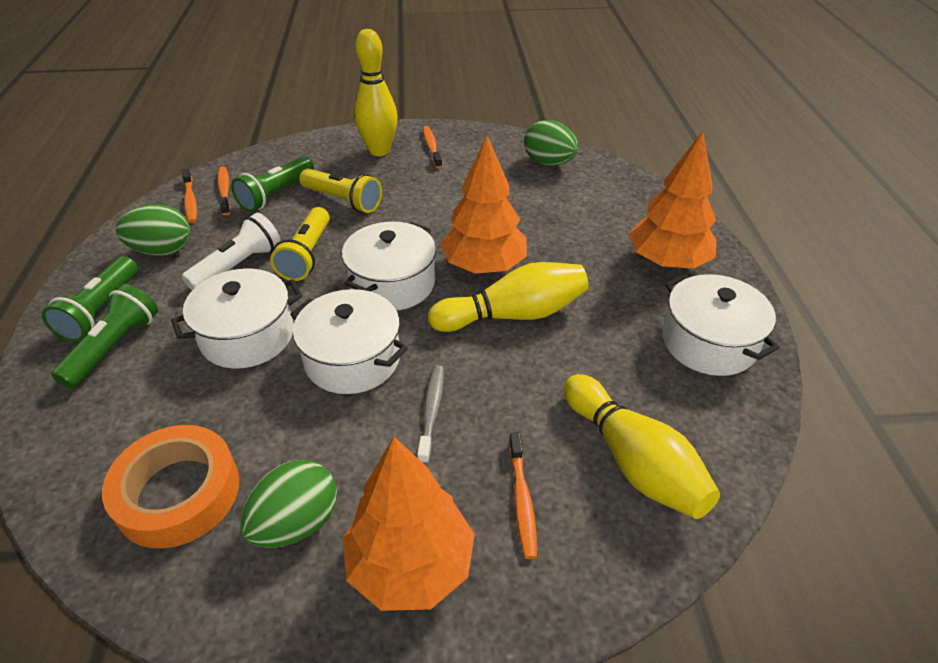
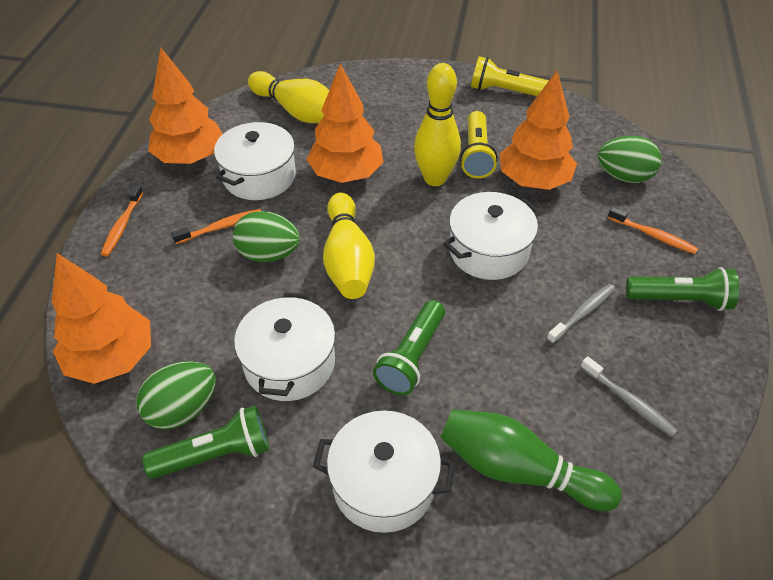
green bowling pin: none = 0 -> [440,409,622,511] = 1
grey toothbrush: [417,365,444,464] = 1 -> [547,284,615,344] [580,356,678,437] = 2
orange tape: [102,425,239,548] = 1 -> none = 0
orange toothbrush: [182,168,197,223] [217,166,230,215] [423,126,442,168] [509,432,537,559] = 4 -> [101,185,143,256] [171,209,261,244] [608,207,698,254] = 3
orange tree: [343,437,475,611] [440,136,527,274] [629,131,717,268] = 3 -> [52,253,151,384] [148,47,223,164] [306,64,383,183] [500,71,577,190] = 4
white flashlight: [182,213,281,290] = 1 -> none = 0

